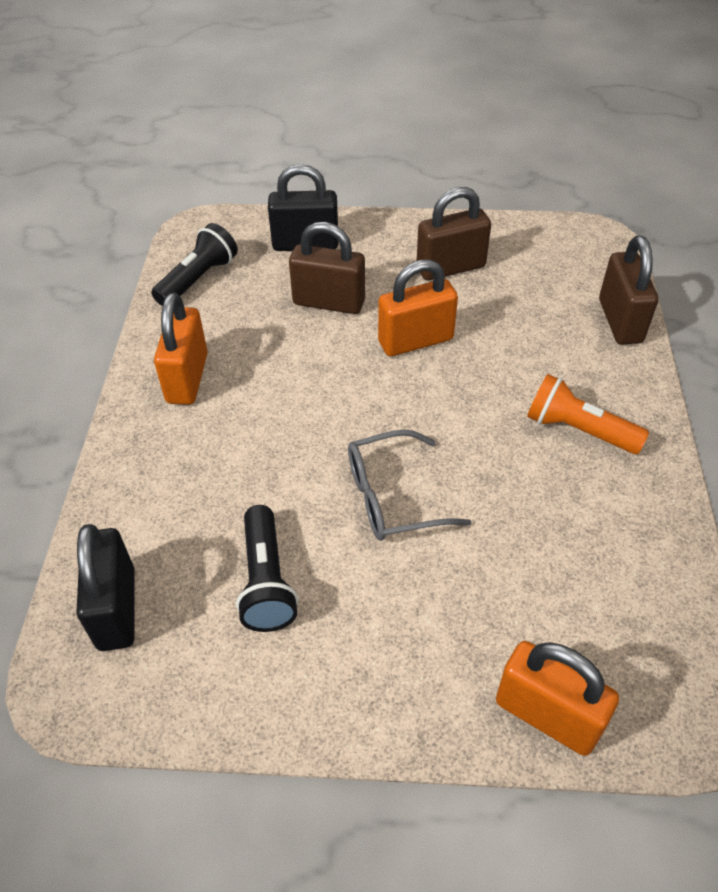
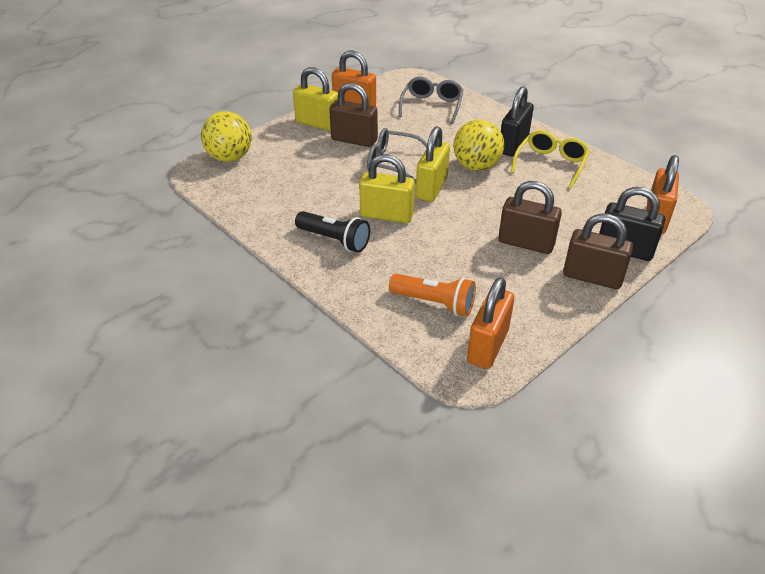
black flashlight: [151,223,238,306] [236,505,298,632] = 2 -> [295,211,370,253] = 1
grey glasses: [348,430,472,541] = 1 -> [367,128,427,184] [399,77,463,124] = 2
yellow ball: none = 0 -> [201,111,252,162] [454,119,504,171] = 2
yellow glasses: none = 0 -> [511,130,590,189] = 1
yellow padlock: none = 0 -> [293,67,338,131] [359,154,415,223] [416,126,450,202] = 3

